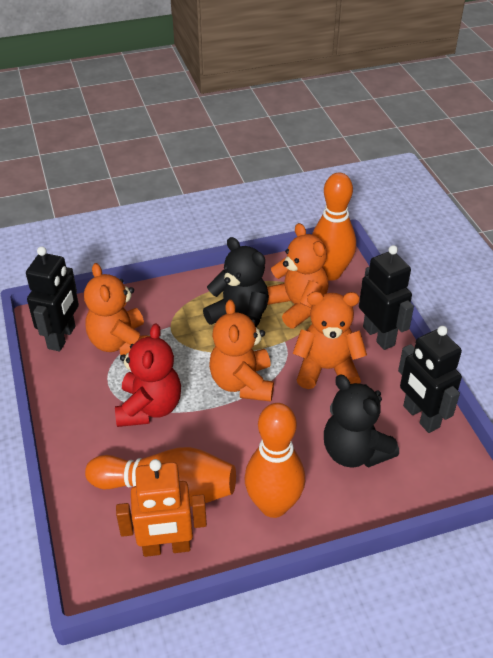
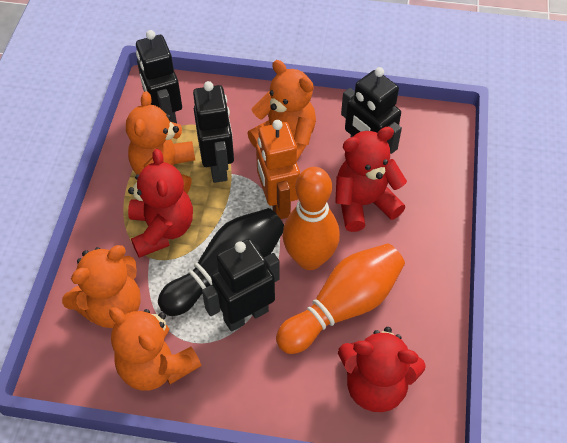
black bowling pin: none = 0 -> [158,208,284,316] = 1
black robot: [26,246,79,351] [359,245,414,350] [398,326,462,433] = 3 -> [136,30,182,123] [193,81,234,183] [202,239,280,332] [341,67,402,154] = 4
black teddy bear: [203,237,269,327] [324,374,399,468] = 2 -> none = 0
orange bowling pin: [85,447,236,507] [244,403,305,518] [312,173,356,281] = 3 -> [276,243,405,354] [282,167,340,270] = 2
red teddy bear: [115,324,181,427] = 1 -> [128,149,193,258] [335,127,407,232] [338,327,426,412] = 3

